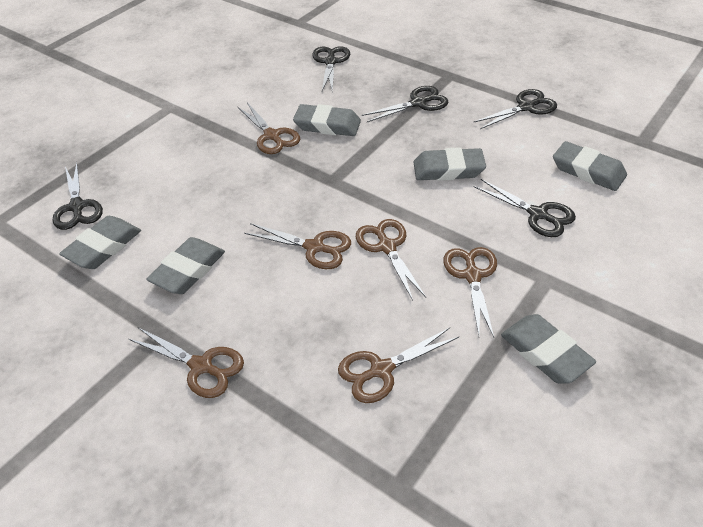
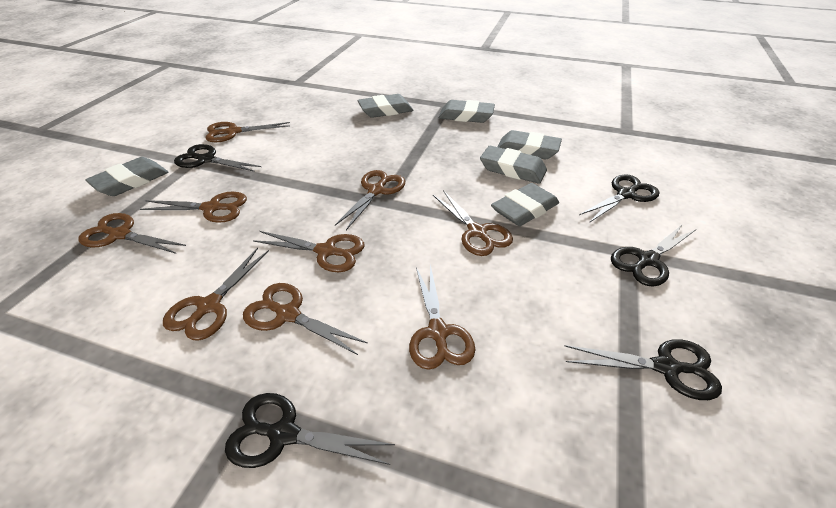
brown scissors: [129,327,244,398] [238,103,300,154] [244,223,351,269] [338,327,459,403] [356,219,426,300] [443,247,497,337] = 6 -> [78,213,186,254] [140,192,247,223] [163,248,269,340] [205,122,290,142] [243,283,368,355] [253,231,364,272] [335,170,405,230] [409,265,475,370] [433,190,513,256] = 9

